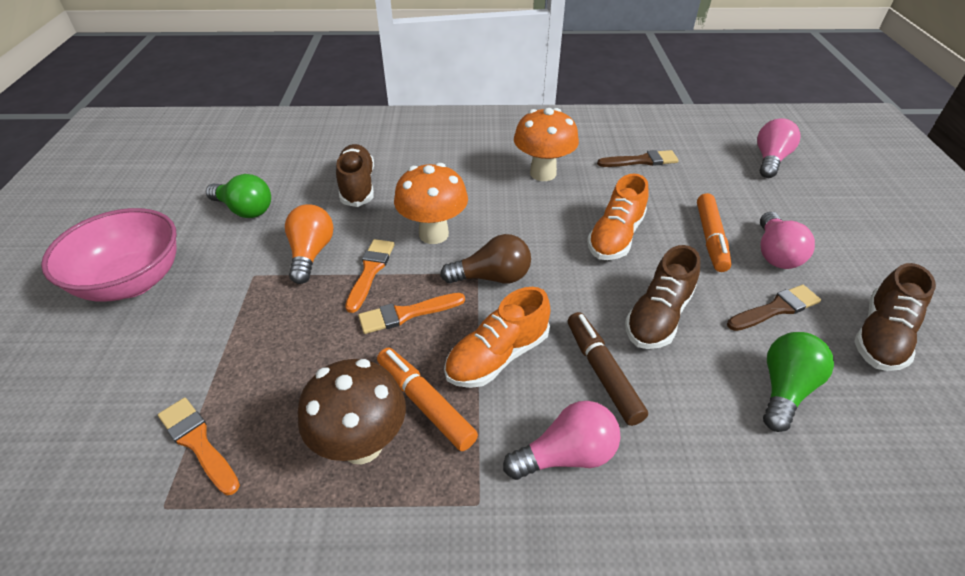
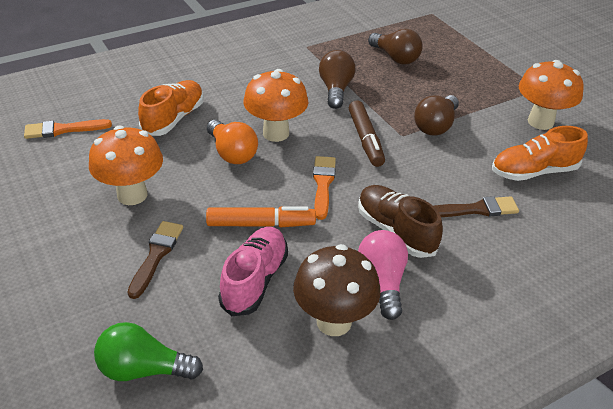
brown light bulb: [440,234,531,284] = 1 -> [319,50,356,109] [368,29,422,65] [414,95,459,135] = 3
brown shoe: [336,144,374,207] [625,245,700,349] [854,263,936,371] = 3 -> [358,185,443,258] = 1
green light bulb: [206,174,271,218] [763,332,834,432] = 2 -> [94,322,203,381] = 1
orange brush: [158,398,240,495] [345,239,394,313] [358,293,465,334] = 3 -> [24,119,112,139] [313,156,336,220] = 2
orange marker: [377,348,478,451] [697,193,732,272] = 2 -> [206,206,316,228] = 1
orange mushroom: [394,163,468,244] [514,108,579,181] = 2 -> [89,126,163,205] [243,69,308,142] [519,60,584,130] = 3
pink bowl: [41,208,177,301] = 1 -> none = 0
pink light bulb: [503,401,621,480] [757,118,801,178] [760,212,815,269] = 3 -> [358,230,408,320] = 1
pink shoe: none = 0 -> [218,227,288,316] = 1

